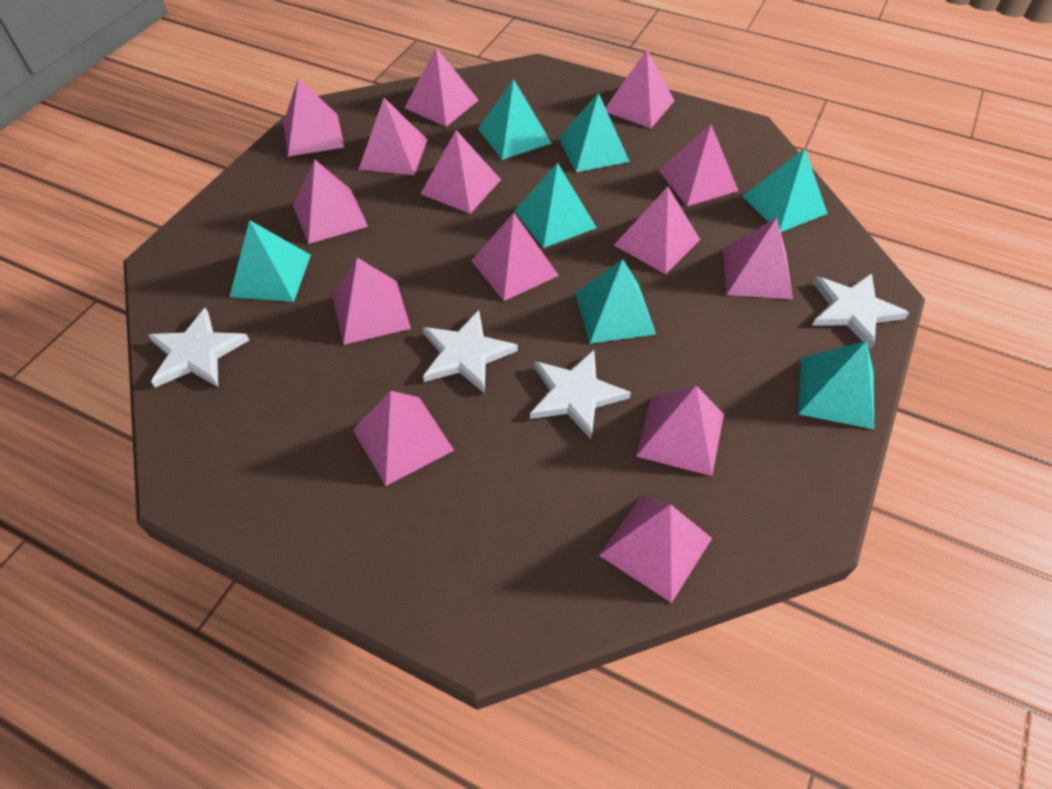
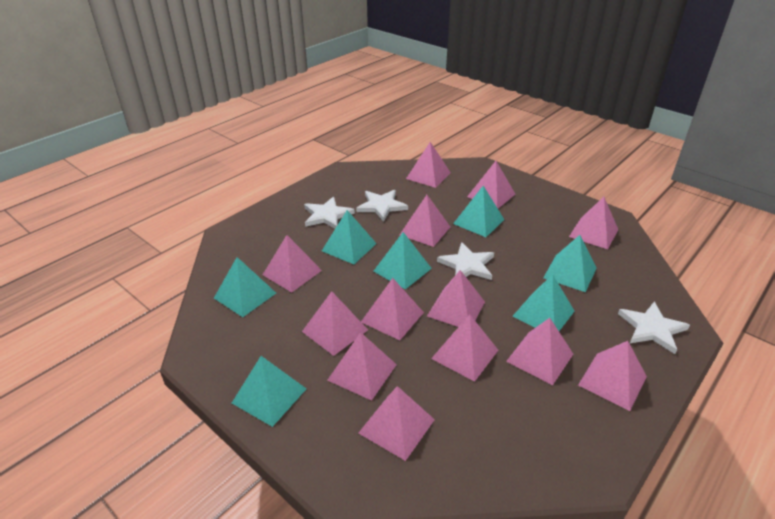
pink pyramid: [283,78,344,157] [293,160,368,244] [332,258,411,345] [353,391,454,486] [358,98,427,175] [405,48,479,127] [421,130,501,214] [471,213,559,301] [599,496,712,603] [606,50,675,128] [614,187,700,274] [636,385,724,476] [658,124,738,206] [723,218,793,299] = 14 -> [263,235,322,292] [302,291,368,356] [327,332,397,401] [358,386,435,461] [361,278,424,340] [400,195,450,247] [406,142,451,188] [427,270,485,327] [431,315,498,382] [467,161,515,208] [506,318,573,385] [569,197,618,249] [578,341,647,411] = 13

